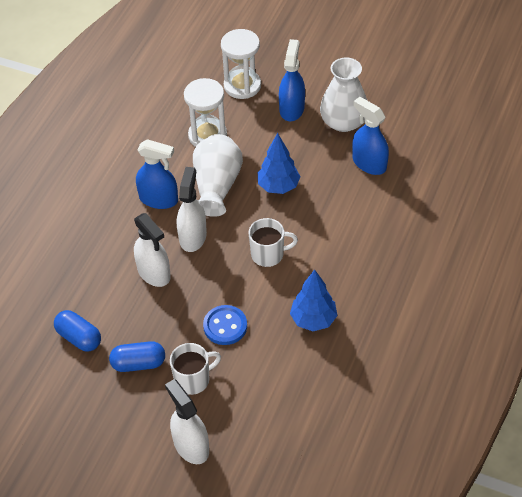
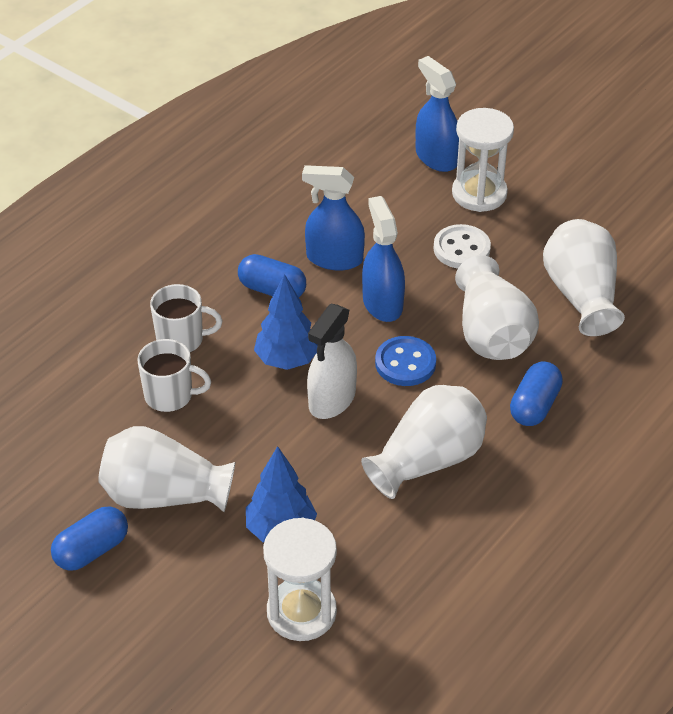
blue capsule: [54,310,101,352] [109,341,165,372] = 2 -> [51,507,128,571] [238,254,306,297] [510,362,563,426] = 3
white button: none = 0 -> [434,224,491,268] = 1
white spray bottle: [134,213,171,287] [165,379,209,464] [177,167,207,252] = 3 -> [307,304,357,419] = 1
white vase: [193,134,243,217] [320,58,367,132] = 2 -> [98,426,235,512] [361,385,487,499] [455,255,539,360] [543,219,625,336] = 4

